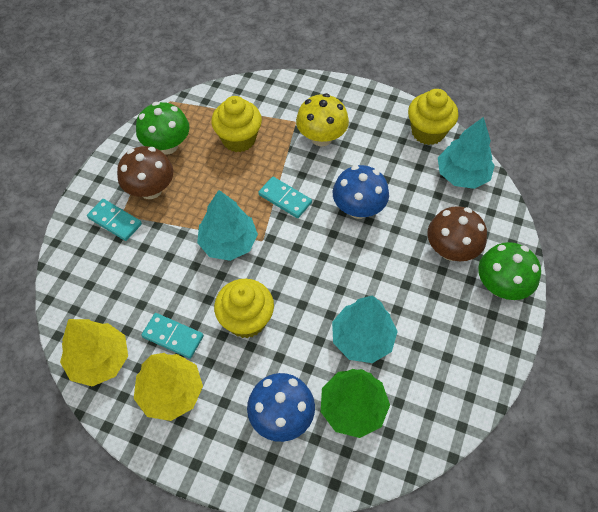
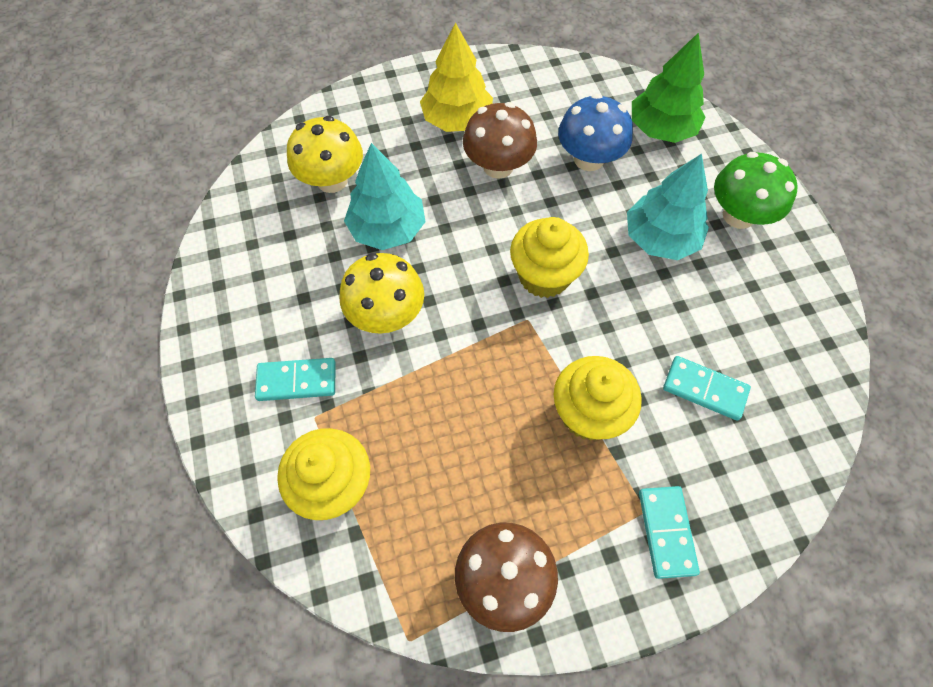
blue mushroom: [247,373,315,442] [333,165,389,219] = 2 -> [558,94,633,171] = 1
green mushroom: [136,102,189,155] [478,242,541,300] = 2 -> [714,152,798,229] = 1
turquoise tree: [197,190,258,261] [332,295,398,363] [438,117,495,189] = 3 -> [344,143,426,250] [627,154,709,260] = 2
yellow mushroom: [296,93,349,146] = 1 -> [287,116,363,193] [339,253,424,334] = 2
yellow tree: [60,319,128,387] [134,353,203,421] = 2 -> [420,22,493,132] = 1

